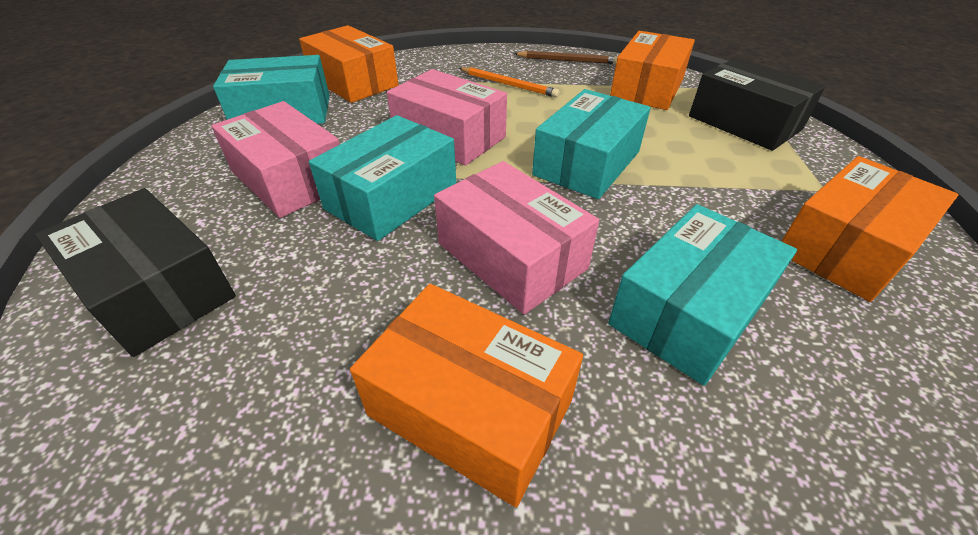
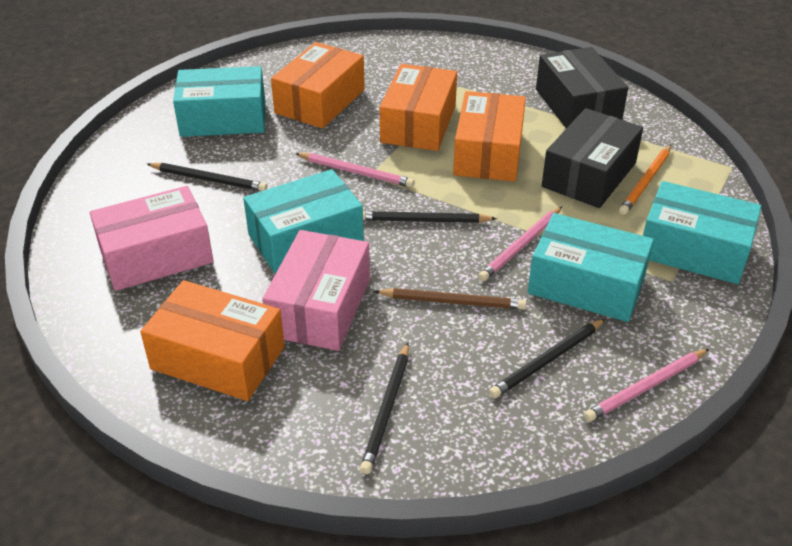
black pencil: none = 0 -> [147,163,267,191] [360,343,409,474] [363,211,497,223] [489,318,606,398] = 4
pink box: [211,101,340,218] [387,69,507,166] [434,161,599,315] = 3 -> [90,186,214,291] [262,230,370,351] = 2
pink pencil: none = 0 -> [295,153,415,188] [478,206,562,281] [583,349,709,422] = 3

